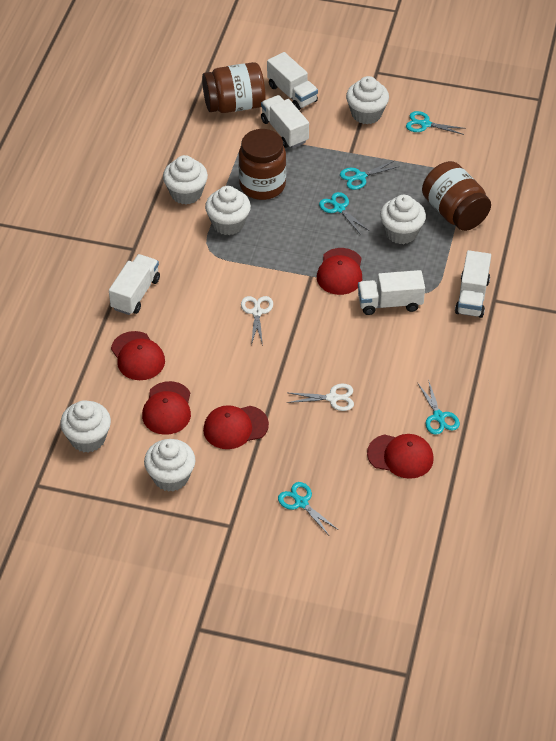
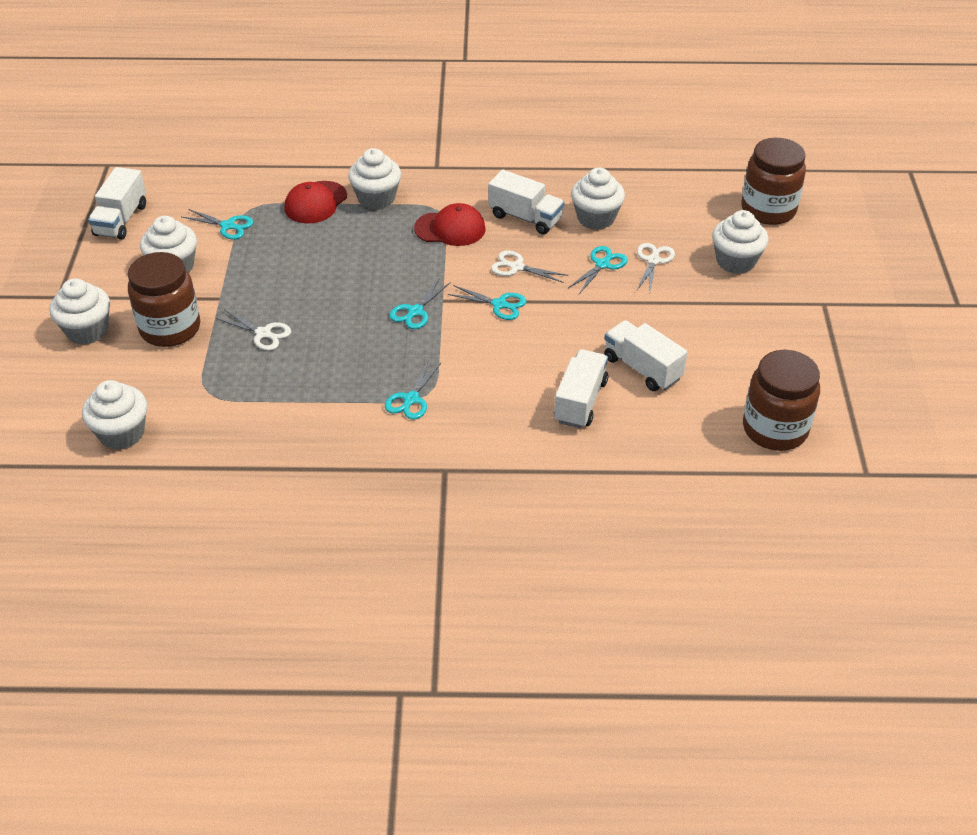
red cap: [111,331,165,380] [142,381,191,435] [203,405,269,449] [317,248,362,295] [367,434,434,479] = 5 -> [284,181,347,223] [414,203,486,246] = 2
white scissors: [241,296,273,346] [287,384,354,411] = 2 -> [216,309,291,351] [491,251,568,283] [637,243,675,291] = 3
white truck: [109,254,160,315] [261,95,309,148] [267,52,318,110] [358,270,425,315] [455,250,491,318] = 5 -> [88,167,146,240] [488,170,564,234] [554,349,608,428] [604,320,687,391] = 4

